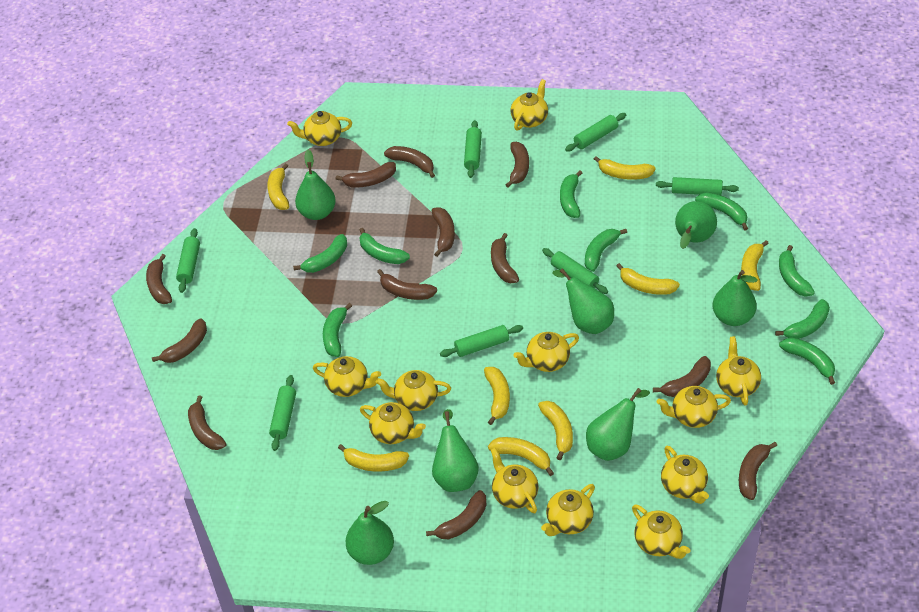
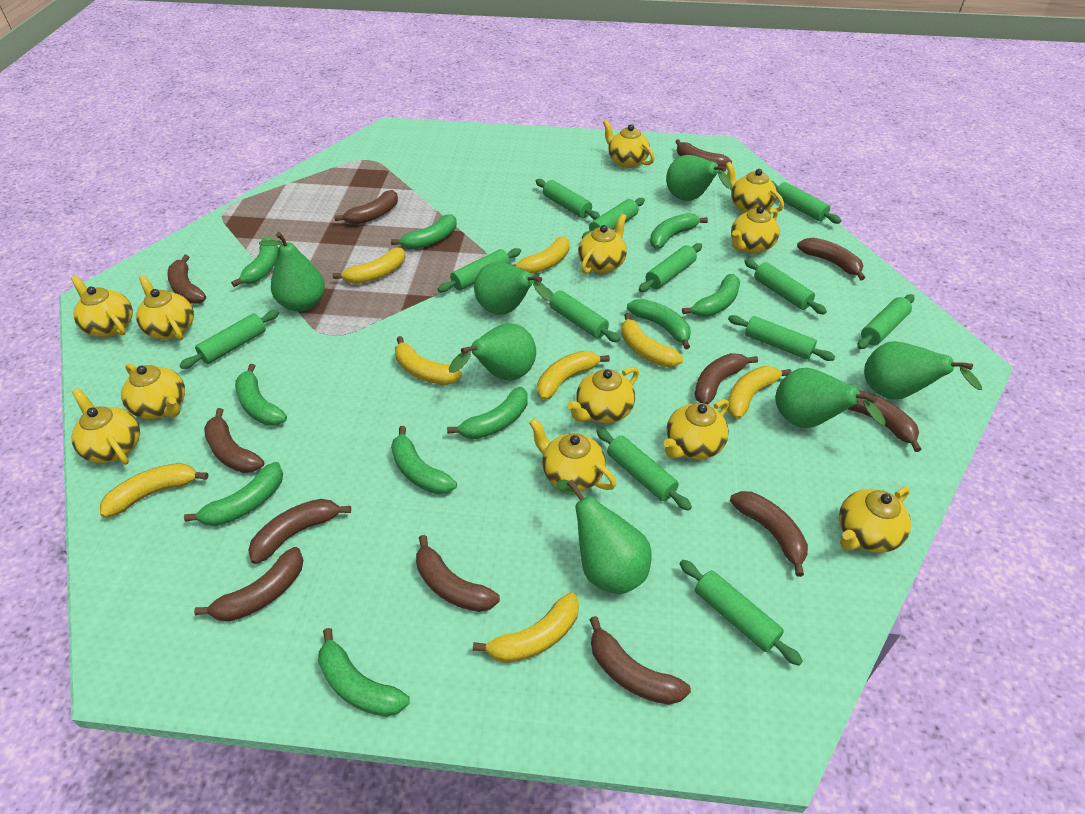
green banana: [293,234,347,273] [323,303,352,357] [359,228,410,264] [560,170,582,218] [585,229,627,272] [695,192,748,231] [775,299,830,339] [779,245,815,297] [779,337,835,385] = 9 -> [184,462,283,526] [231,237,278,287] [235,364,287,426] [318,628,410,717] [391,214,457,249] [391,426,457,494] [447,387,528,439] [627,299,691,349] [650,213,708,249] [682,274,740,317] = 10
green rolling pin: [176,228,200,293] [269,375,296,451] [440,325,523,357] [464,120,482,178] [542,248,608,294] [565,113,626,152] [656,177,739,195] = 7 -> [179,310,279,369] [438,248,521,292] [536,179,600,220] [547,288,620,342] [582,198,645,239] [596,428,692,511] [639,243,702,292] [679,560,803,666] [728,315,835,361] [744,259,827,314] [772,181,841,224] [857,294,915,349] = 12

